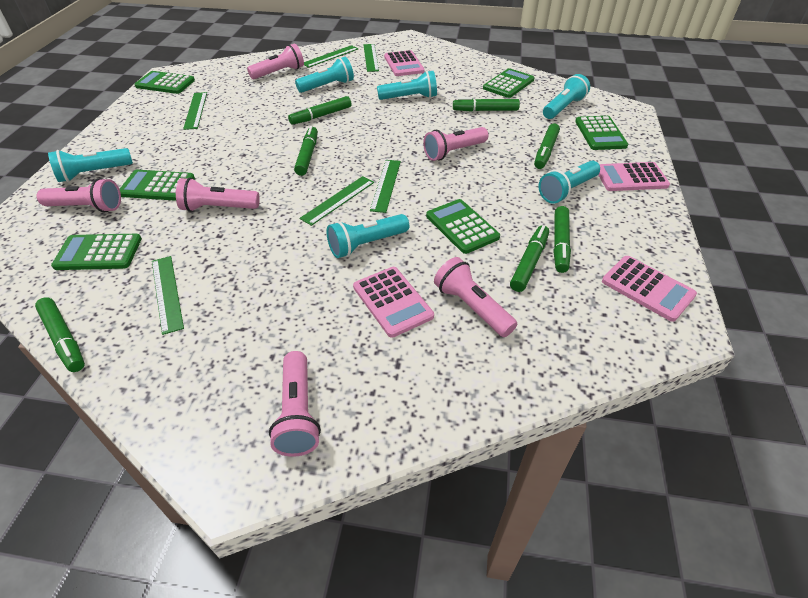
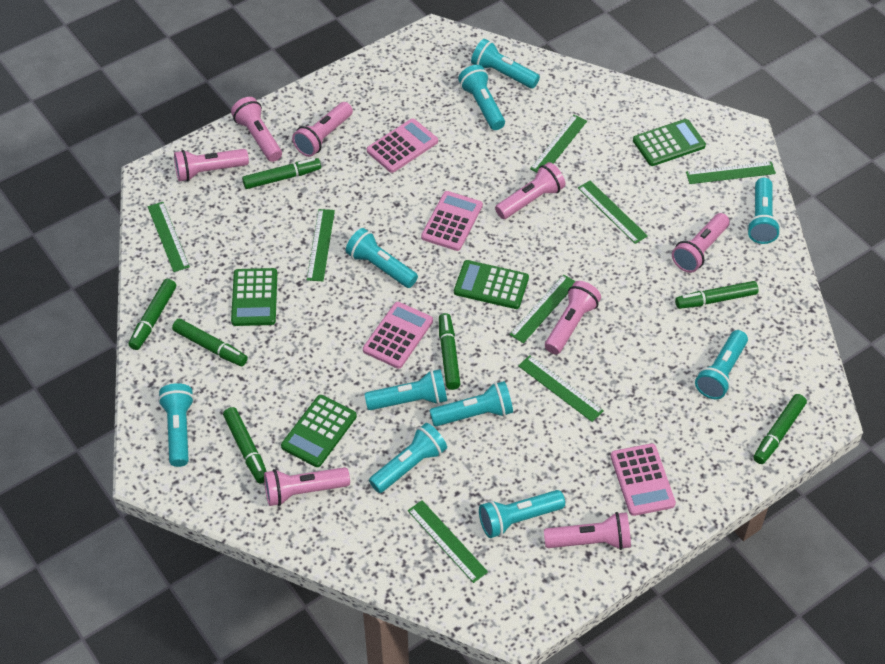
green calculator: [51,234,142,270] [120,170,195,201] [134,71,195,94] [426,199,500,254] [483,68,535,98] [575,116,628,150] = 6 -> [231,268,277,326] [281,395,357,467] [454,260,529,309] [633,119,706,166] = 4
green ruler: [152,256,184,335] [183,92,207,130] [300,176,374,226] [304,45,358,68] [363,44,379,72] [370,160,401,213] = 6 -> [148,202,190,272] [307,209,335,281] [408,500,488,583] [509,274,576,343] [518,355,604,422] [530,115,587,172] [578,181,648,244] [686,162,776,184] = 8
pink flashlight: [36,178,121,213] [176,178,260,212] [247,43,304,79] [269,351,321,457] [423,127,488,161] [434,257,517,337] = 6 -> [174,149,249,182] [231,97,282,162] [264,467,350,506] [292,102,353,157] [495,162,565,219] [544,512,631,550] [545,281,601,354] [672,213,730,273] = 8
turquoise flashlight: [48,148,133,182] [295,57,354,93] [326,214,409,258] [377,71,437,100] [539,161,600,204] [543,74,590,119] = 6 -> [158,383,194,467] [346,228,418,288] [365,369,447,410] [369,423,447,493] [429,381,513,426] [458,65,505,130] [471,39,540,89] [479,490,565,538] [695,330,748,399] [747,178,781,244] = 10

